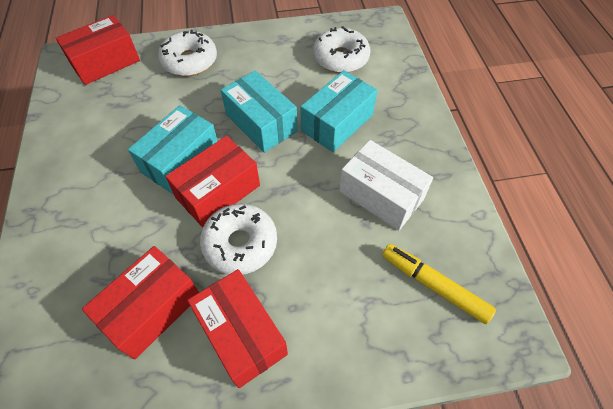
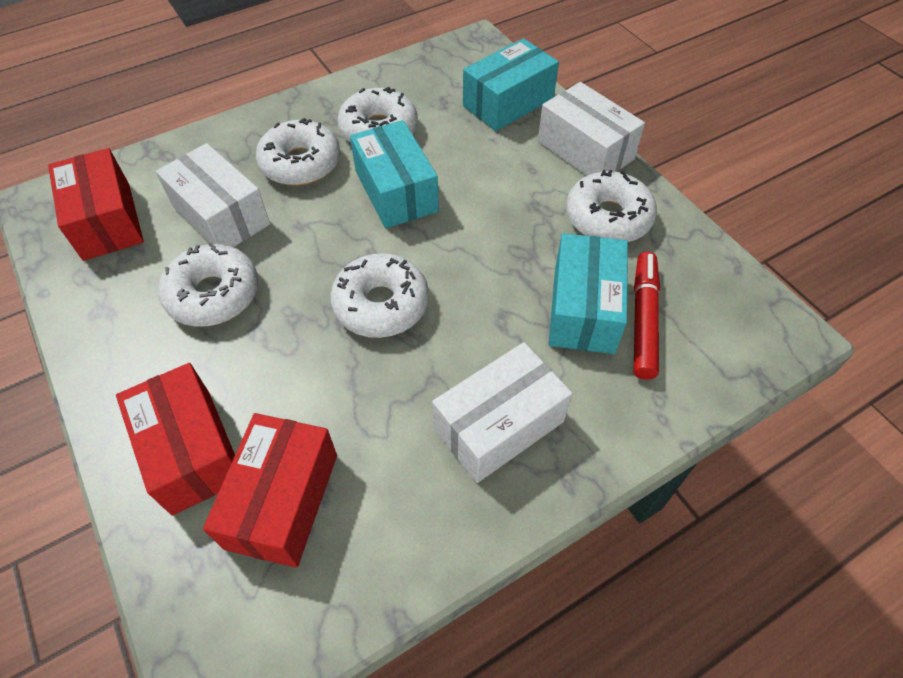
red box: [56,15,140,85] [82,246,199,359] [165,136,260,227] [187,269,288,388] = 4 -> [48,148,144,261] [116,363,235,516] [203,413,337,568] = 3
red marker: none = 0 -> [633,252,660,380] = 1
white box: [339,140,433,231] = 1 -> [156,143,270,247] [432,342,573,483] [538,82,645,176] = 3
white donut: [158,29,217,76] [200,204,277,275] [313,26,370,73] = 3 -> [158,243,259,327] [256,118,340,186] [330,253,429,338] [337,87,418,143] [566,170,657,242] = 5
yellow marker: [382,244,496,324] = 1 -> none = 0

